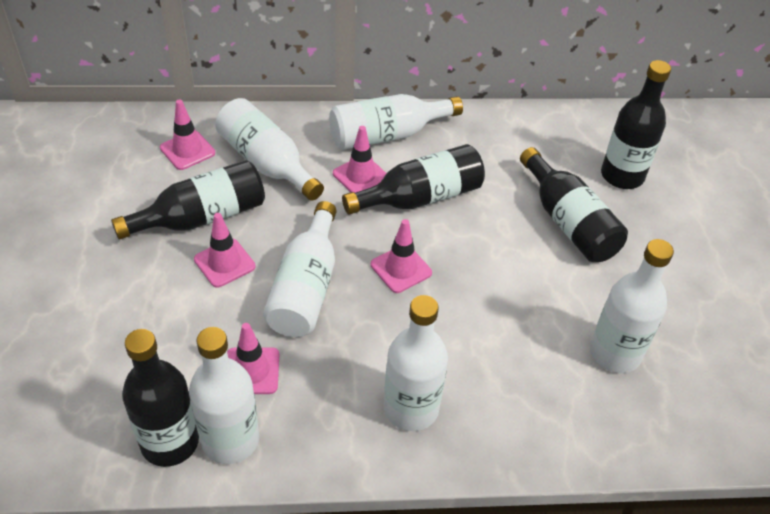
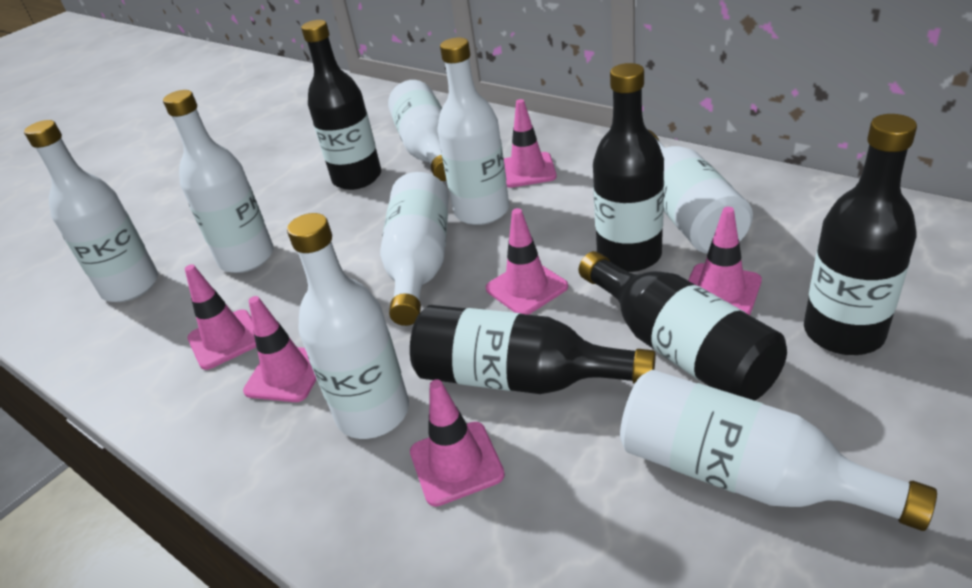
pink traffic cone: [160,99,215,170] [194,213,256,287] [227,323,279,394] [333,126,387,193] [371,219,432,293] = 5 -> [185,264,256,370] [243,296,317,402] [410,379,505,507] [486,208,568,315] [504,99,557,188] [688,207,762,315] = 6
white bottle: [189,327,259,464] [215,98,324,201] [263,201,337,337] [329,94,463,150] [384,295,448,431] [590,239,674,373] = 6 -> [24,120,158,302] [163,90,274,273] [287,213,409,439] [380,172,449,326] [388,80,447,181] [437,37,509,225] [620,370,937,531] [648,130,753,254] = 8

